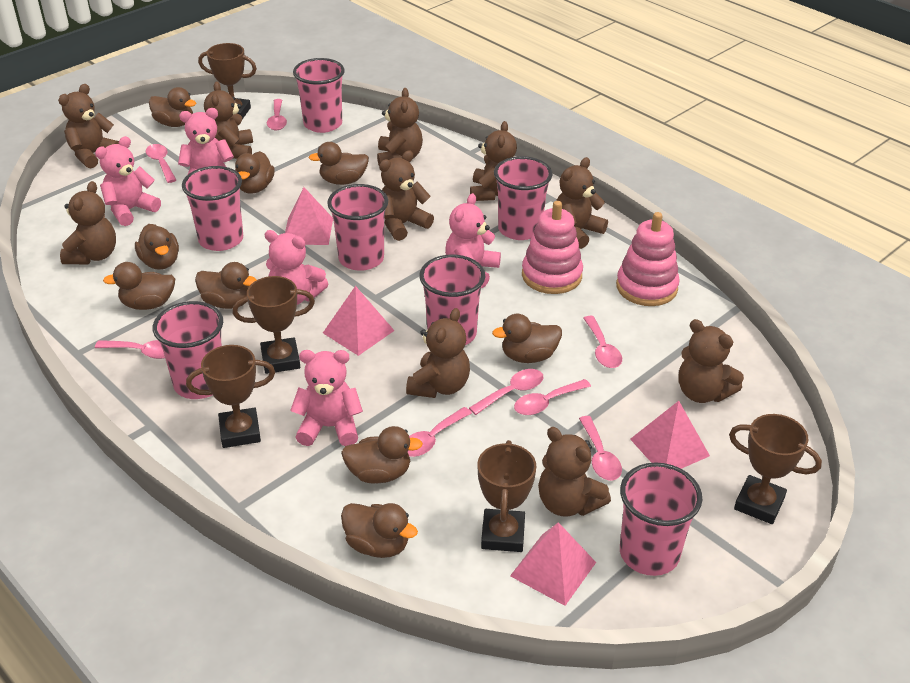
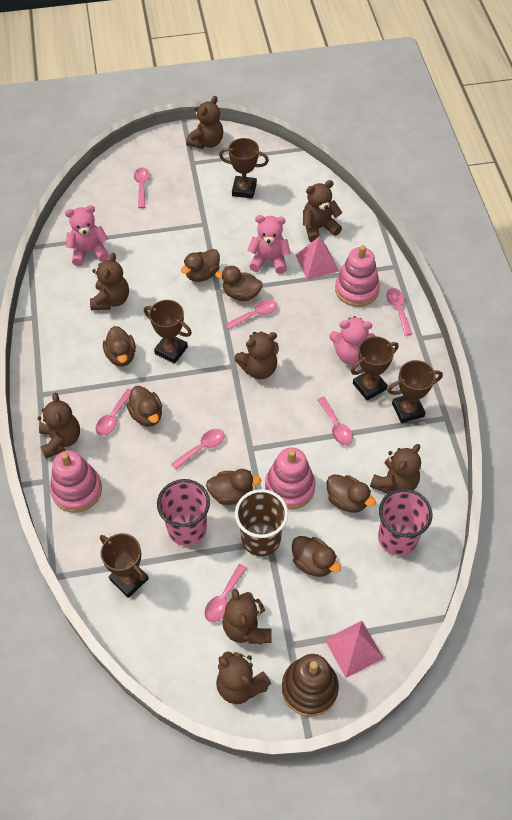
brown cup: none = 0 -> [235,489,288,556] = 1
brown duck: [103,262,175,310] [135,224,179,270] [149,87,196,127] [195,262,257,309] [235,151,275,194] [309,142,369,185] [341,426,423,483] [341,503,418,558] [492,314,562,363] = 9 -> [103,326,136,367] [127,386,162,427] [181,249,220,282] [206,469,261,505] [215,266,263,301] [292,536,341,577] [327,474,376,513] = 7
brown stacking toy: none = 0 -> [282,654,339,717] = 1
brown teddy bear: [58,84,119,168] [60,181,116,264] [204,82,253,159] [377,88,423,165] [379,151,434,241] [406,308,470,398] [470,121,517,201] [538,427,611,516] [556,157,608,249] [678,319,744,403] = 10 -> [38,393,80,459] [90,253,129,310] [186,96,224,149] [216,651,271,704] [222,589,272,645] [234,331,279,379] [303,180,342,242] [370,444,421,494] = 8
pink cup: [153,301,223,399] [182,166,243,251] [293,58,345,133] [327,184,388,271] [419,255,485,345] [494,156,553,240] [620,462,702,576] = 7 -> [157,479,210,546] [378,489,432,556] = 2
pink pyramid: [285,187,333,245] [323,286,395,356] [510,522,596,606] [630,401,710,469] = 4 -> [296,236,339,280] [325,621,384,678] = 2
pink spoon: [95,340,165,359] [146,144,176,183] [267,99,287,130] [408,407,472,457] [469,369,544,415] [514,379,591,415] [579,416,622,480] [583,316,622,368] = 8 -> [96,389,131,436] [134,168,150,208] [171,429,225,470] [205,564,247,623] [225,299,278,330] [317,397,353,445] [386,288,412,336] = 7
pink stacking toy: [522,201,583,294] [616,212,680,306] = 2 -> [50,450,102,513] [265,447,315,510] [335,245,380,307] = 3
pink teddy bear: [95,136,161,226] [178,108,234,174] [265,230,328,305] [290,350,363,446] [445,193,501,288] = 5 -> [65,205,109,266] [247,215,291,274] [329,316,375,365] = 3

